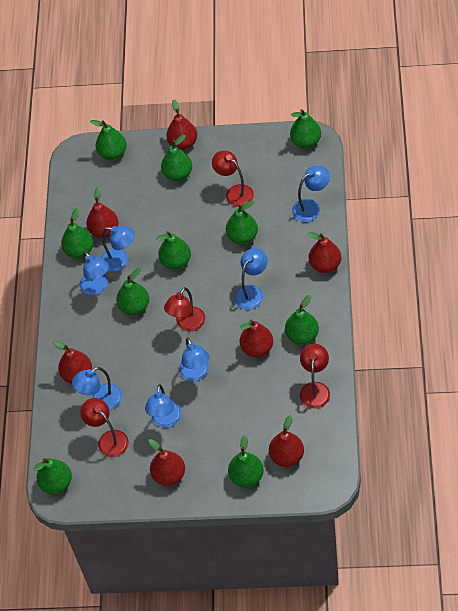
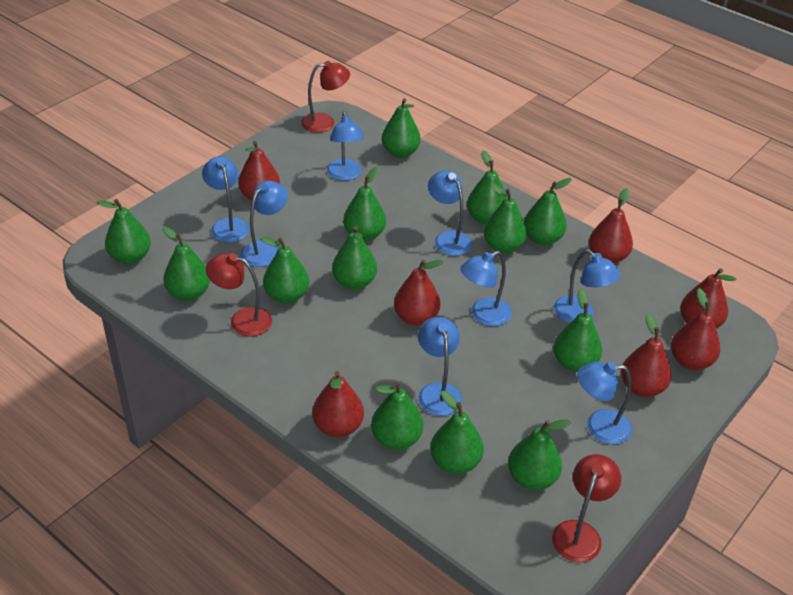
blue lamp: [72,367,122,410] [80,251,109,296] [101,226,135,272] [145,384,182,428] [179,338,210,381] [234,248,267,310] [292,165,330,222] = 7 -> [202,156,249,243] [240,181,288,267] [327,111,364,181] [418,317,462,416] [428,170,472,256] [460,251,512,326] [554,249,621,323] [577,362,632,444] = 8
green pear: [34,458,72,494] [61,208,93,258] [90,120,127,160] [116,268,149,315] [156,231,191,270] [161,135,192,181] [226,201,258,244] [228,435,263,488] [285,295,319,345] [290,109,321,148] = 10 -> [97,199,151,264] [162,226,210,301] [261,237,309,304] [332,226,377,290] [343,167,386,241] [371,382,423,450] [382,98,421,158] [430,391,484,474] [467,150,508,225] [484,184,527,253] [508,420,571,490] [524,178,572,245] [553,289,602,372] = 13
red lamp: [80,398,129,457] [164,287,205,331] [212,151,254,207] [300,344,330,409] = 4 -> [206,253,272,337] [301,61,350,133] [552,454,621,563] = 3

